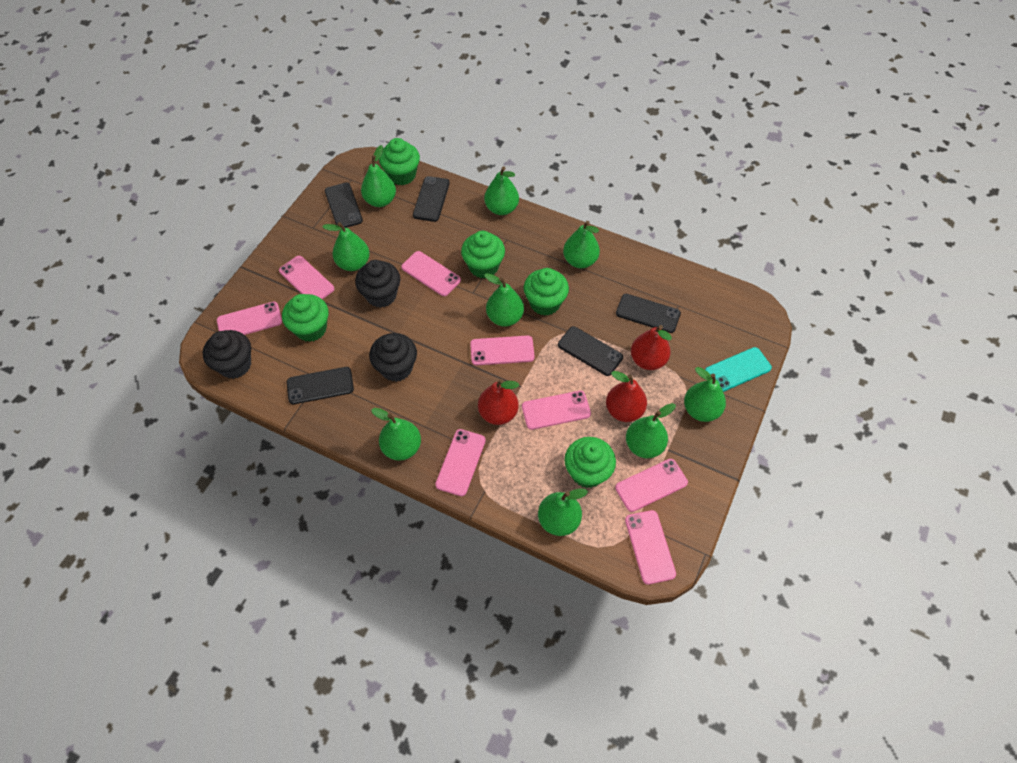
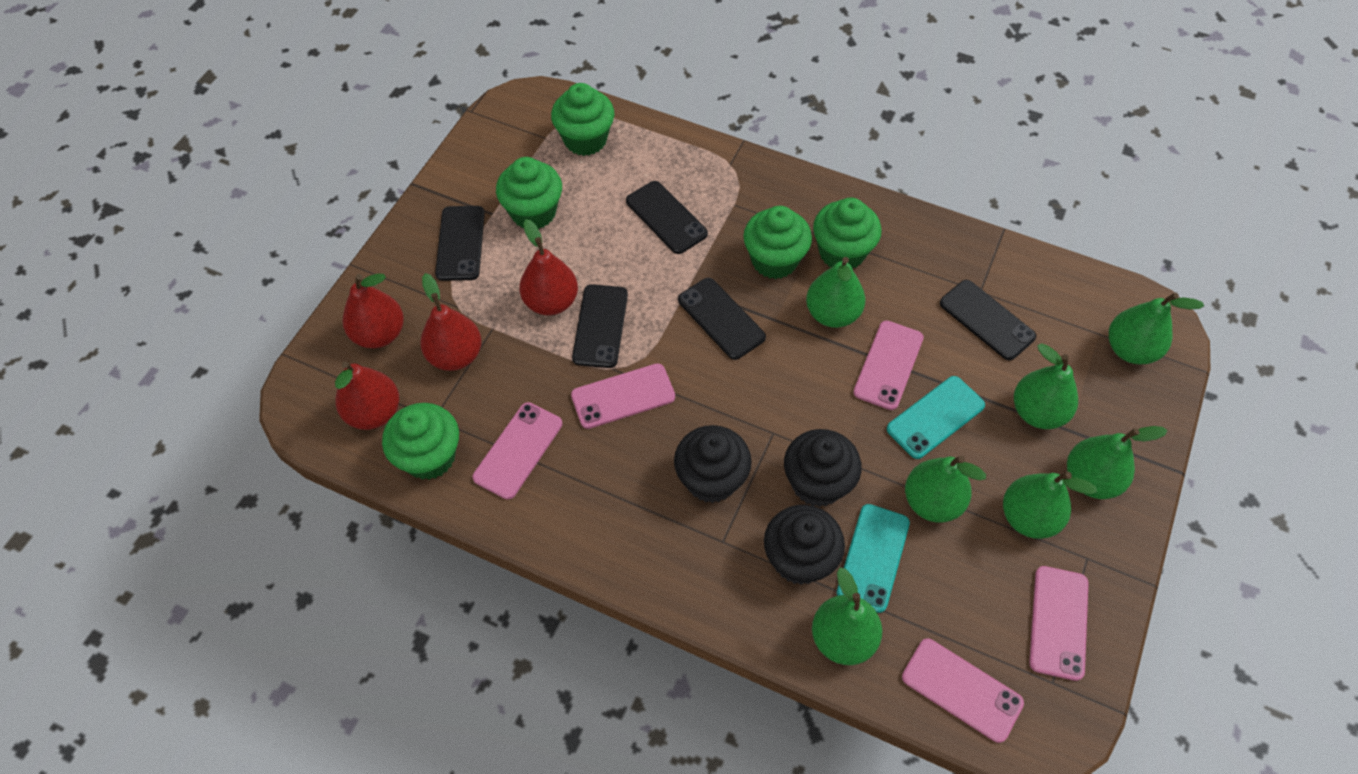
green pear: [322,222,370,271] [361,145,396,207] [371,408,421,461] [484,166,519,215] [484,273,524,327] [538,488,588,536] [563,221,600,268] [626,403,676,458] [684,367,726,422] = 9 -> [806,257,865,328] [812,568,882,665] [905,456,986,523] [1003,472,1097,539] [1014,343,1078,429] [1067,426,1168,499] [1109,292,1204,364] = 7
pink phone: [217,302,282,335] [279,256,334,299] [401,251,461,296] [435,429,486,496] [470,335,535,365] [522,391,591,430] [615,459,688,512] [625,510,676,585] = 8 -> [473,402,562,499] [571,363,675,429] [853,321,924,410] [902,638,1024,743] [1029,566,1089,681] = 5
red pear: [478,379,519,425] [606,371,647,422] [631,325,672,370] = 3 -> [335,362,399,430] [343,273,404,348] [420,273,482,371] [519,219,578,315] = 4
turquoise phone: [705,347,772,392] = 1 -> [836,504,910,613] [887,376,985,459] = 2

